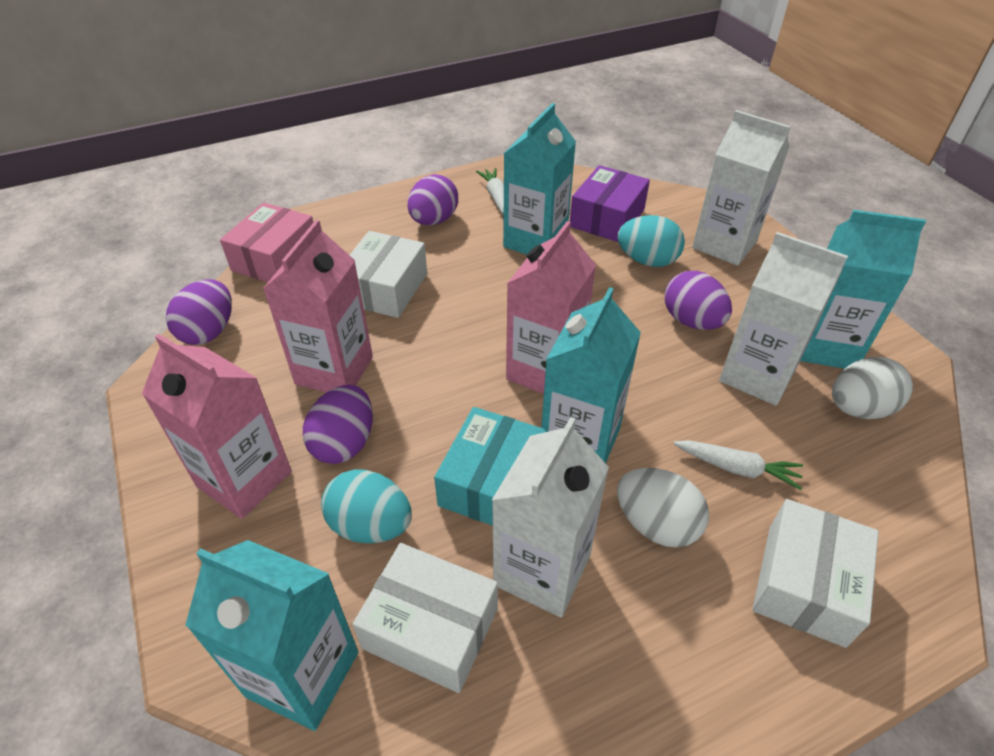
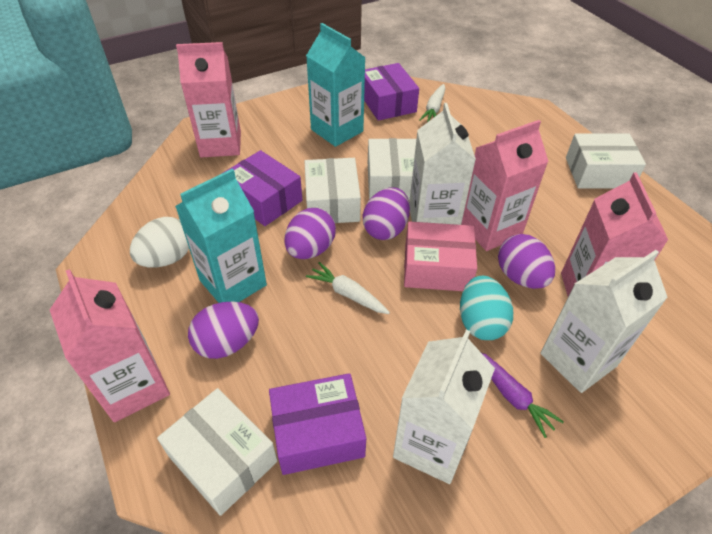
pink carton: [142,334,292,519] [263,220,373,392] [506,221,596,394] = 3 -> [50,269,170,422] [176,42,241,158] [461,120,549,251] [561,173,668,297] = 4
purple box: [570,165,650,242] = 1 -> [223,150,302,226] [269,373,366,475] [364,63,419,121] = 3
purple carrot: none = 0 -> [481,352,564,438] = 1
turquoise box: [434,407,547,526] = 1 -> none = 0
turquoise carton: [185,540,358,731] [503,103,576,255] [541,287,641,463] [800,210,926,369] = 4 -> [175,169,267,303] [306,23,365,147] = 2
turquoise egg: [321,469,412,543] [618,215,685,267] = 2 -> [460,276,513,340] = 1
white box: [350,231,427,318] [353,543,498,693] [752,499,879,648] = 3 -> [157,388,277,516] [304,158,361,223] [368,138,416,200] [566,133,646,189] = 4
white egg: [617,468,709,548] [832,357,913,419] = 2 -> [130,217,189,268] = 1

